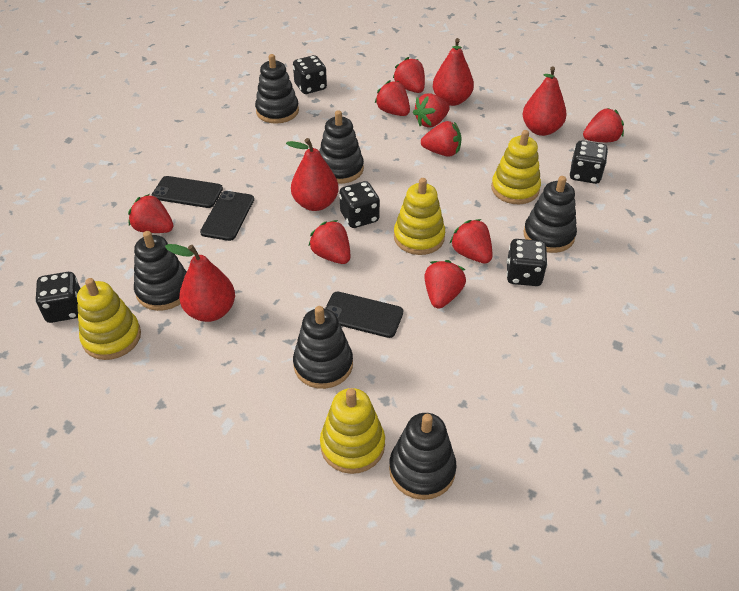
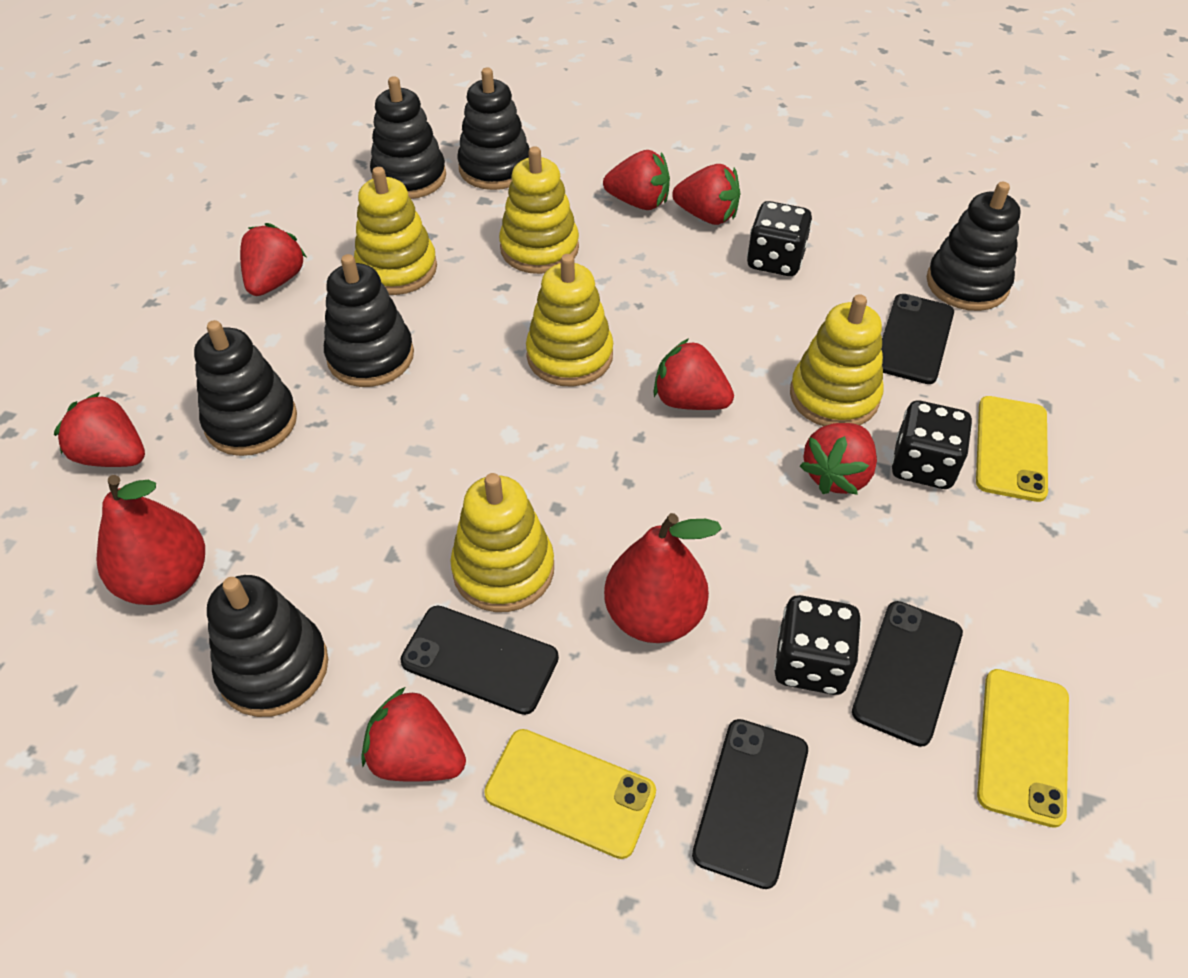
black dice: [35,272,81,323] [293,55,327,94] [339,181,380,228] [506,239,548,286] [569,141,608,184] = 5 -> [747,201,812,276] [774,595,861,695] [891,401,972,489] = 3
black phone: [152,176,223,208] [200,191,254,241] [325,292,403,338] = 3 -> [400,606,559,715] [692,719,808,889] [852,601,963,747] [881,294,954,384] = 4
red pear: [165,244,235,322] [286,138,339,211] [433,38,474,106] [523,67,567,136] = 4 -> [97,475,205,605] [604,513,722,643] = 2
red strawberry: [128,194,174,233] [309,220,350,264] [375,80,410,116] [393,57,425,93] [413,93,450,127] [421,121,462,157] [425,260,466,309] [450,219,492,264] [583,108,624,142] = 9 -> [54,392,145,467] [240,223,306,296] [361,687,466,782] [603,150,670,210] [653,339,734,410] [672,164,740,225] [800,423,877,495] = 7
yellow phone: none = 0 -> [484,729,656,859] [976,396,1048,502] [977,669,1069,828] = 3
yellow stacking toy: [77,278,141,360] [320,388,385,474] [394,178,445,255] [491,130,541,204] = 4 -> [354,167,437,295] [450,473,554,612] [499,146,579,274] [526,254,613,387] [790,294,884,426] = 5

